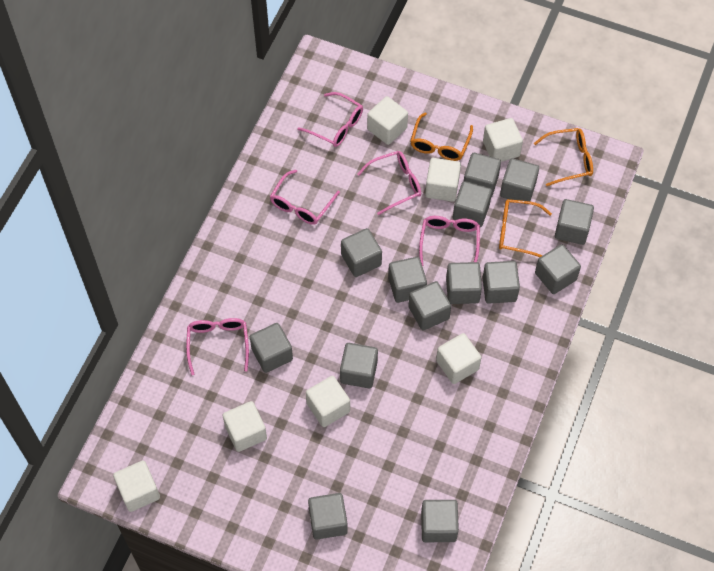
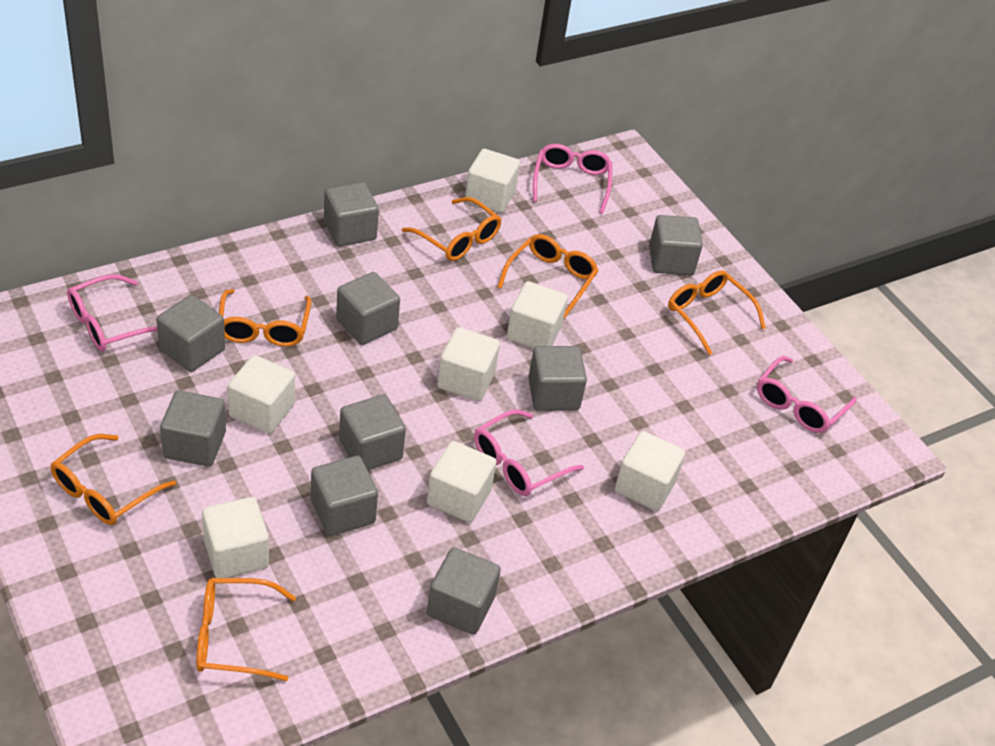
grey cube: [250,323,293,373] [308,493,348,540] [340,343,378,388] [341,228,382,277] [388,257,427,303] [408,281,451,330] [421,500,459,542] [446,262,482,304] [453,181,492,227] [464,153,501,198] [482,261,520,304] [500,158,539,201] [535,244,581,294] [555,199,594,245] = 14 -> [156,295,225,372] [160,390,226,467] [311,456,378,536] [324,182,379,247] [336,272,400,345] [339,395,406,470] [427,547,501,635] [528,346,587,411] [649,215,703,275] = 9
orange glasses: [410,112,473,161] [499,199,552,257] [534,128,593,186] = 3 -> [50,434,176,525] [196,578,296,681] [219,289,311,347] [402,197,501,261] [497,234,599,319] [668,270,766,355] = 6
pink glasses: [186,318,249,375] [270,170,340,225] [297,92,363,147] [357,151,421,215] [419,216,480,266] = 5 -> [67,274,158,351] [474,409,584,496] [533,144,612,213] [757,356,856,433] = 4

